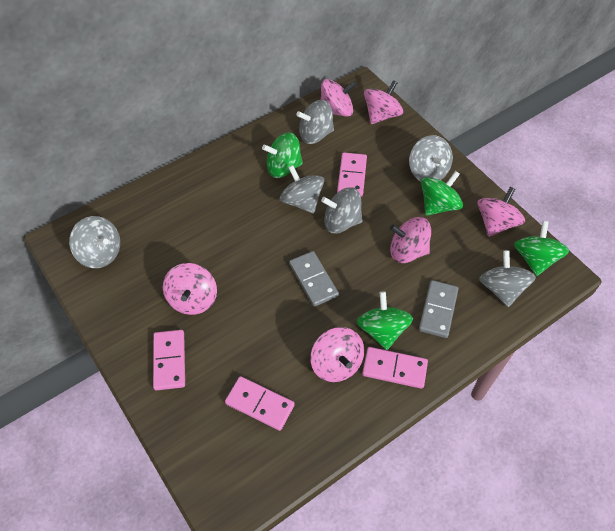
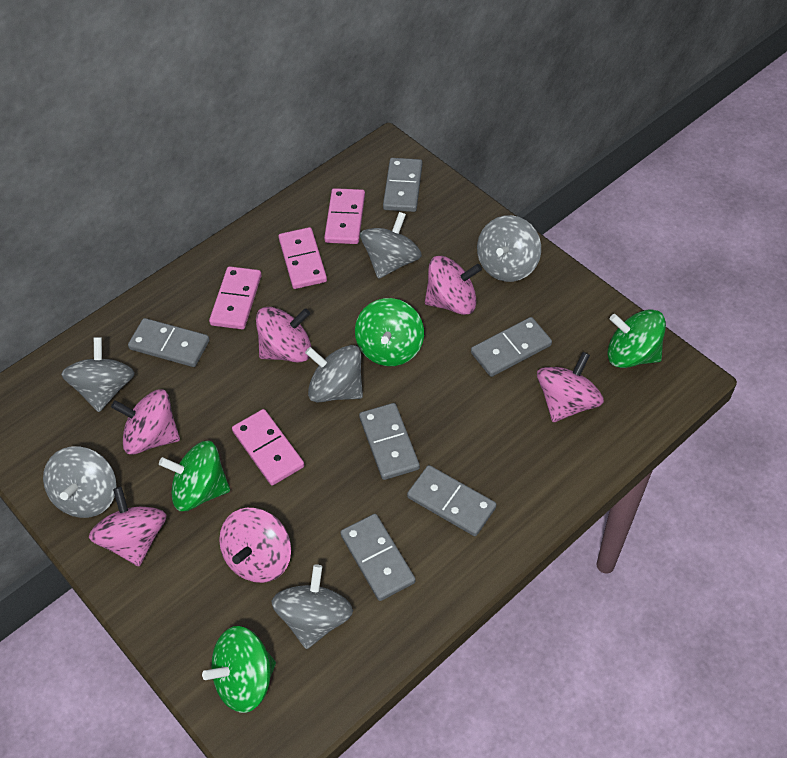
grey domino: [289,251,339,307] [419,280,458,338] = 2 -> [128,318,210,367] [340,514,416,601] [359,403,420,480] [383,158,422,212] [407,465,496,536] [471,317,552,377] = 6

